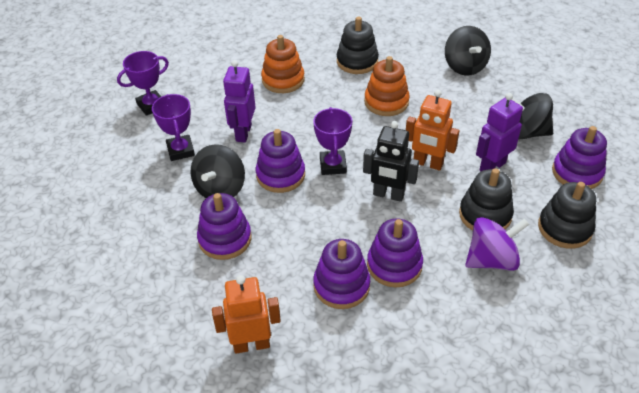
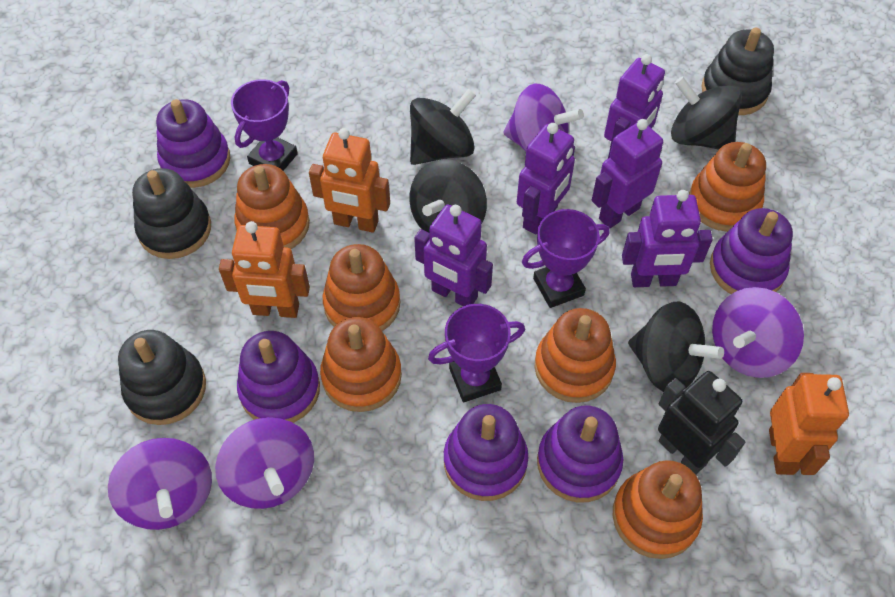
black spinning top: [191,144,245,198] [445,26,491,76] [511,93,553,140] = 3 -> [410,89,476,165] [410,159,487,232] [628,302,724,392] [671,77,742,150] = 4
orange robot: [212,275,281,354] [406,90,459,171] = 2 -> [219,221,310,318] [309,128,390,233] [769,373,849,475] = 3
orange stacking toy: [261,35,305,93] [364,56,410,116] = 2 -> [235,164,310,249] [320,317,402,412] [323,244,400,331] [534,308,616,403] [613,460,703,559] [689,142,766,232] = 6
purple robot: [223,60,256,142] [476,93,523,171] = 2 -> [414,205,493,306] [517,123,575,235] [592,119,663,229] [604,54,665,158] [622,190,713,287] = 5
purple spinning top: [465,217,529,271] = 1 -> [108,438,212,530] [215,417,314,509] [503,84,584,151] [712,287,804,378] = 4

